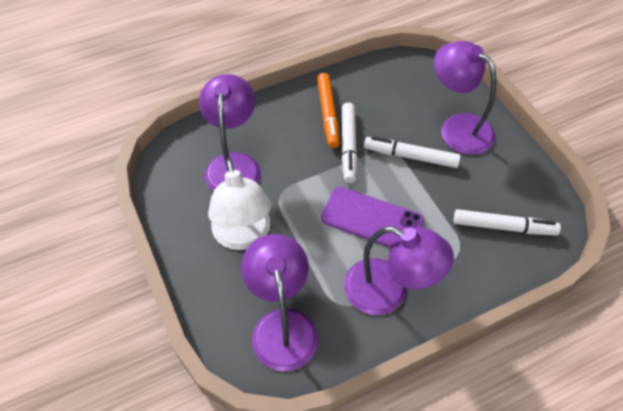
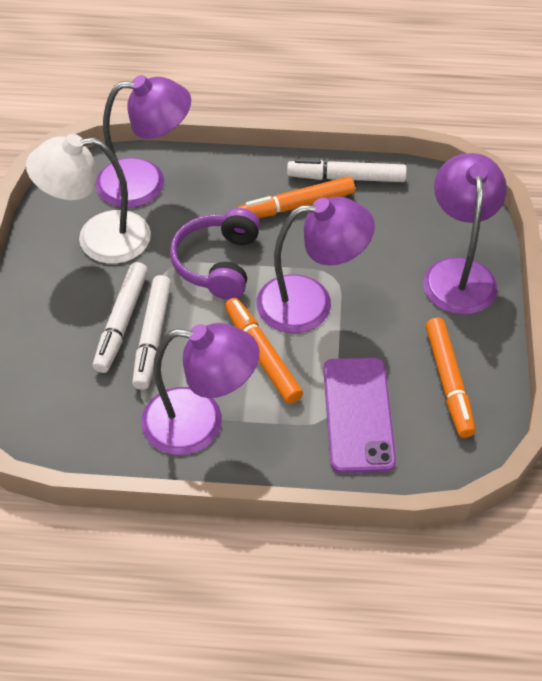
orange marker: [317,73,340,148] = 1 -> [225,298,303,404] [237,176,355,218] [426,318,476,438] = 3
purple headphones: none = 0 -> [170,208,260,300] = 1

